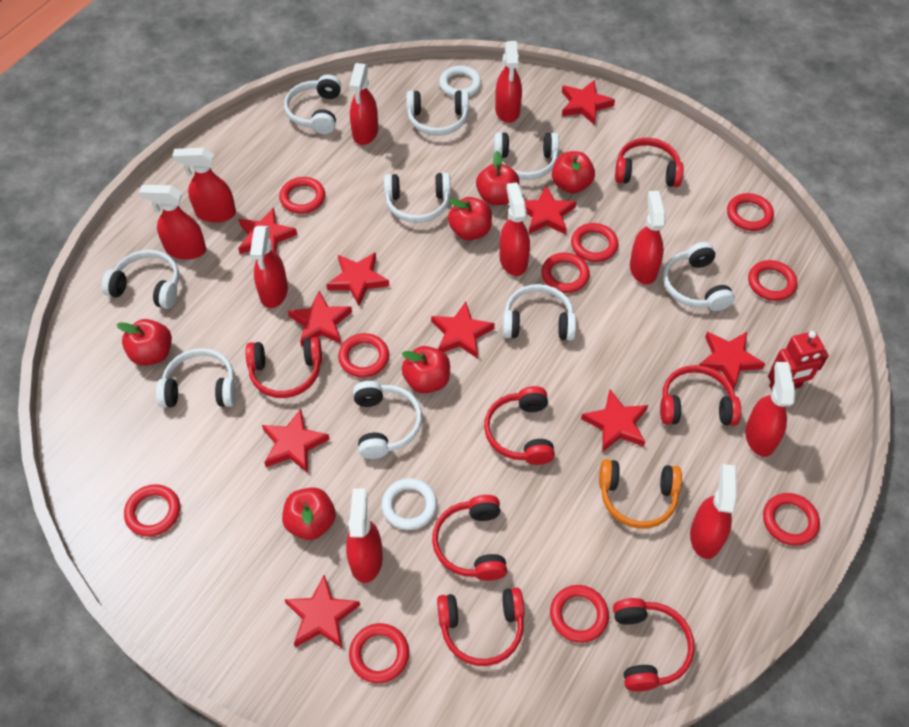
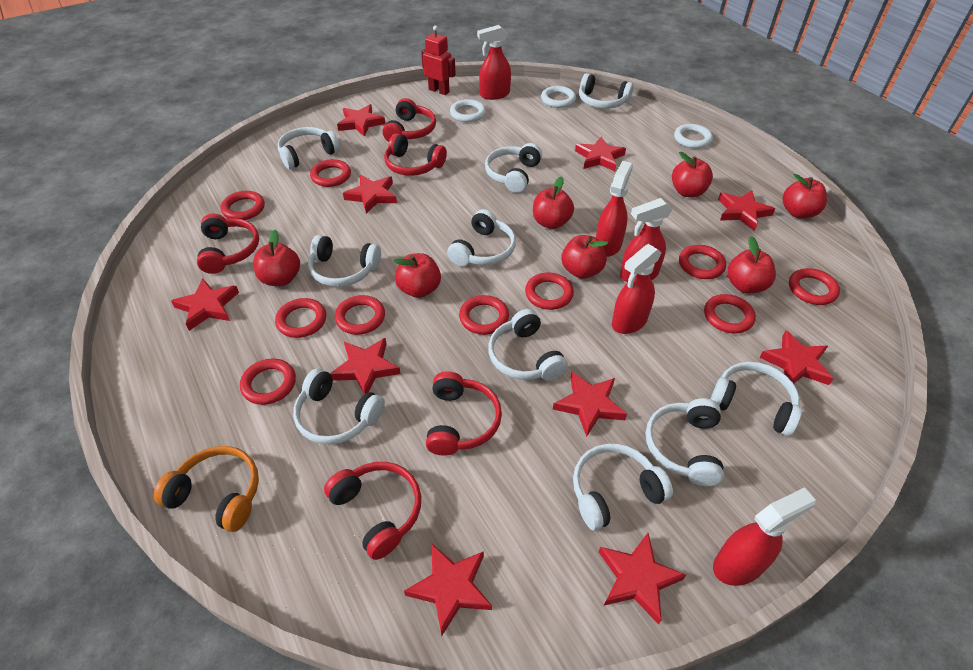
red apple: [116,319,172,366] [282,487,336,540] [402,346,450,393] [448,197,492,240] [476,151,519,205] [552,151,595,194] = 6 -> [253,229,300,286] [394,253,441,298] [533,176,574,229] [561,235,608,279] [672,152,713,198] [727,236,776,294] [782,174,827,218] = 7
red headphones: [245,337,322,398] [432,495,507,581] [437,588,524,666] [484,386,555,465] [613,598,695,691] [615,138,684,187] [660,365,741,426] = 7 -> [197,214,259,274] [324,462,421,560] [382,98,436,142] [384,133,447,176] [426,371,502,456] = 5
red spray bottle: [139,185,206,260] [172,148,236,223] [250,226,288,308] [346,488,383,583] [349,63,378,145] [495,41,522,123] [500,182,530,276] [630,191,666,285] [690,464,737,559] [745,362,796,457] = 10 -> [477,25,511,100] [596,161,633,257] [612,244,662,334] [620,198,672,283] [713,487,816,586] = 5
white headphones: [101,250,179,309] [156,348,236,408] [284,74,341,134] [353,381,422,459] [384,173,451,223] [406,90,469,136] [494,132,559,180] [503,284,576,341] [663,242,735,311] = 9 -> [278,127,340,169] [293,368,385,445] [308,235,381,287] [447,209,516,266] [485,143,542,193] [488,309,568,381] [573,444,673,530] [579,73,633,109] [646,398,724,486] [711,362,802,436] = 10
white ring: [382,478,437,530] [439,66,482,97] = 2 -> [450,99,486,122] [541,86,576,108] [674,124,713,149] = 3

